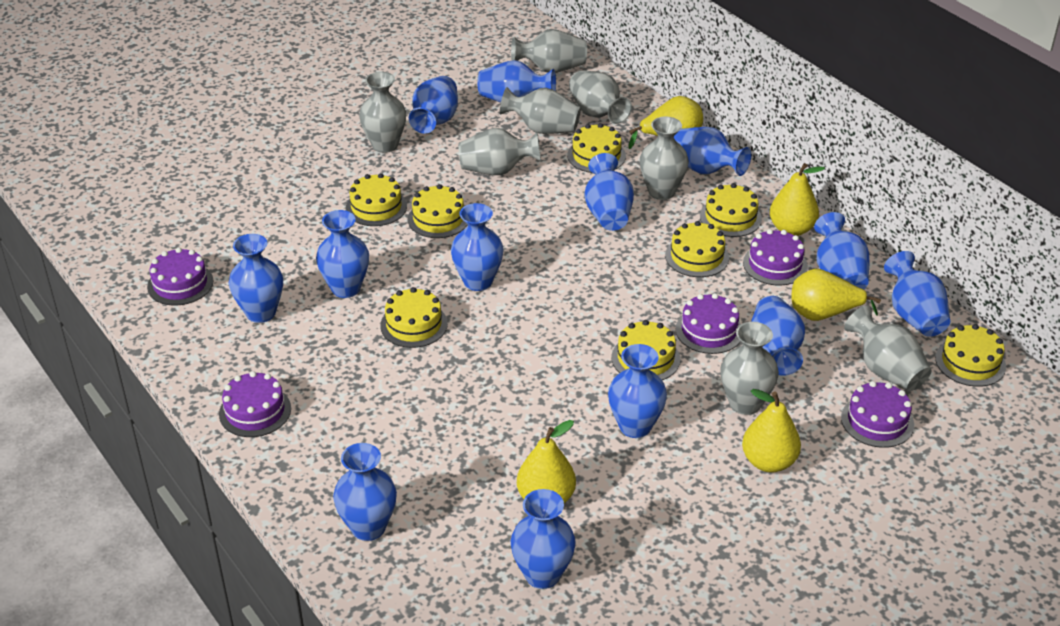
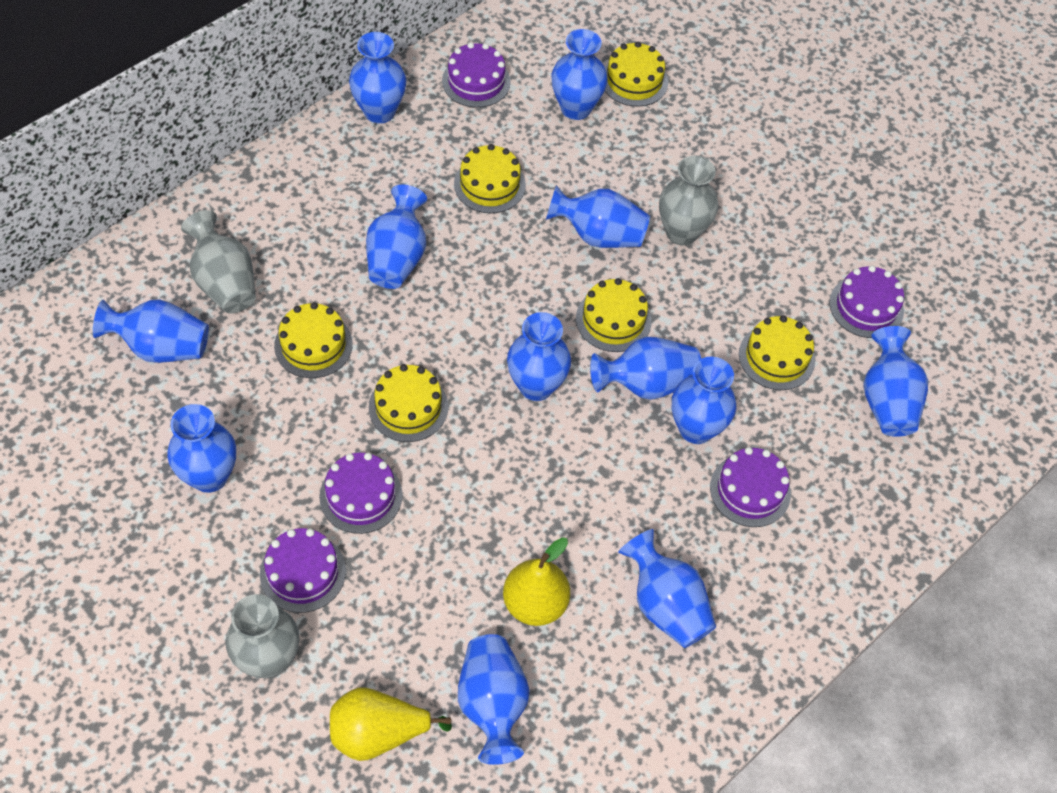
blue vase: [229,234,283,323] [316,210,369,298] [333,443,397,541] [409,76,458,134] [451,203,504,291] [477,60,556,103] [510,489,576,589] [584,153,634,231] [608,344,667,438] [674,127,751,176] [751,296,805,376] [814,212,869,290] [884,251,950,337] = 13 -> [93,299,209,363] [167,404,236,493] [349,32,406,124] [366,184,427,289] [458,634,530,765] [507,312,571,401] [546,185,650,248] [551,29,608,120] [590,337,701,400] [618,529,716,648] [671,356,736,444] [863,326,928,437] = 12
grey vase: [359,72,406,153] [458,128,541,175] [500,87,581,134] [511,29,587,73] [569,70,632,124] [640,117,689,200] [720,322,779,415] [844,305,932,391] = 8 -> [181,210,256,313] [226,594,299,678] [659,155,718,245] = 3
yellow cake: [346,173,407,226] [380,287,448,348] [408,184,468,238] [567,123,626,173] [611,320,680,380] [665,221,729,277] [700,183,762,237] [935,324,1006,387] = 8 -> [274,302,353,378] [369,364,448,442] [454,144,526,213] [576,278,652,352] [605,42,668,107] [739,315,815,390] = 6
yellow pear: [517,420,576,503] [628,96,703,149] [742,389,801,473] [770,163,825,236] [792,269,881,321] = 5 -> [330,688,452,761] [503,537,570,626] = 2

